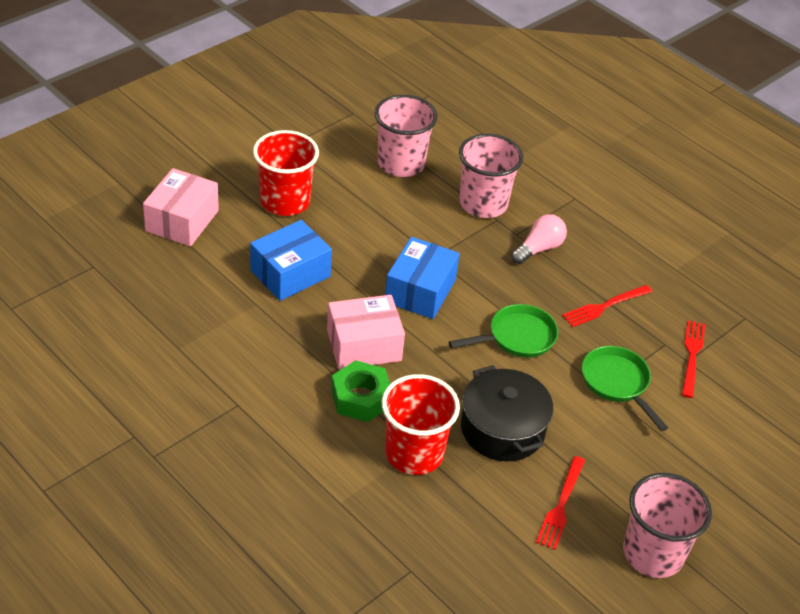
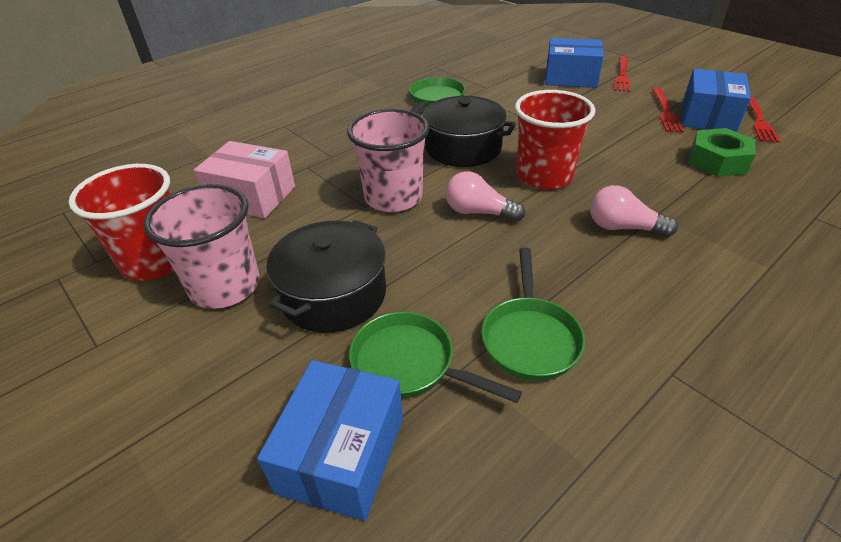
black pot: [461,365,553,461] = 1 -> [267,220,386,333] [417,96,516,167] = 2
blue box: [250,220,332,301] [385,237,460,319] = 2 -> [257,360,403,521] [545,38,604,88] [682,69,751,132] = 3
green pan: [449,304,558,358] [582,346,668,431] = 2 -> [349,312,522,403] [409,77,465,113] [481,248,585,381] = 3
pink box: [143,168,219,246] [327,295,405,370] = 2 -> [194,141,295,218] = 1
pink cup: [375,95,437,177] [459,134,523,218] [623,473,712,578] = 3 -> [144,184,260,309] [347,109,429,212] = 2
pink light bulb: [511,214,567,264] = 1 -> [446,171,525,222] [590,185,678,237] = 2

